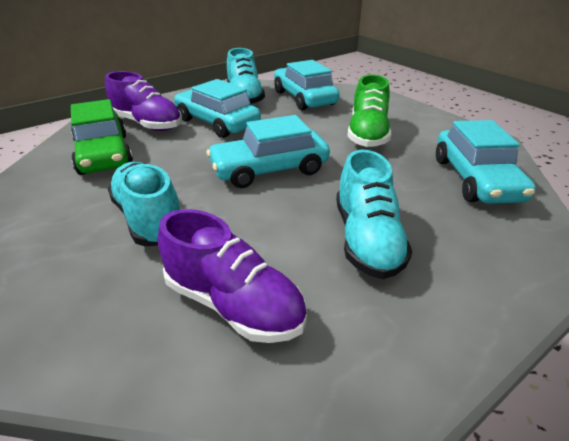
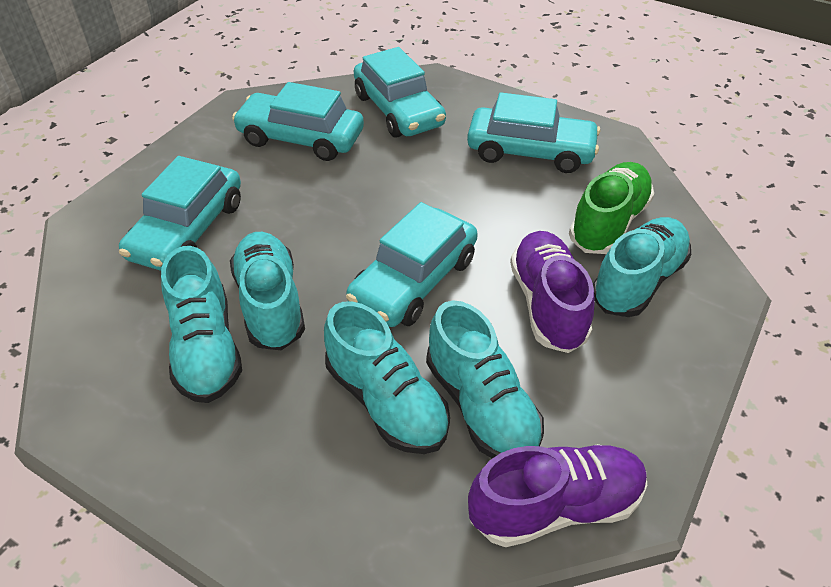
green car: [71,99,133,175] = 1 -> none = 0
turquoise car: [174,79,261,138] [207,115,330,188] [274,60,339,111] [436,120,536,204] = 4 -> [119,156,241,271] [232,82,364,161] [346,202,478,327] [354,47,446,137] [467,92,600,173] = 5
turquoise shoe: [108,162,180,246] [227,48,265,105] [336,150,412,279] = 3 -> [161,246,242,403] [230,232,305,350] [324,301,450,454] [426,300,544,458] [593,217,691,317] = 5

